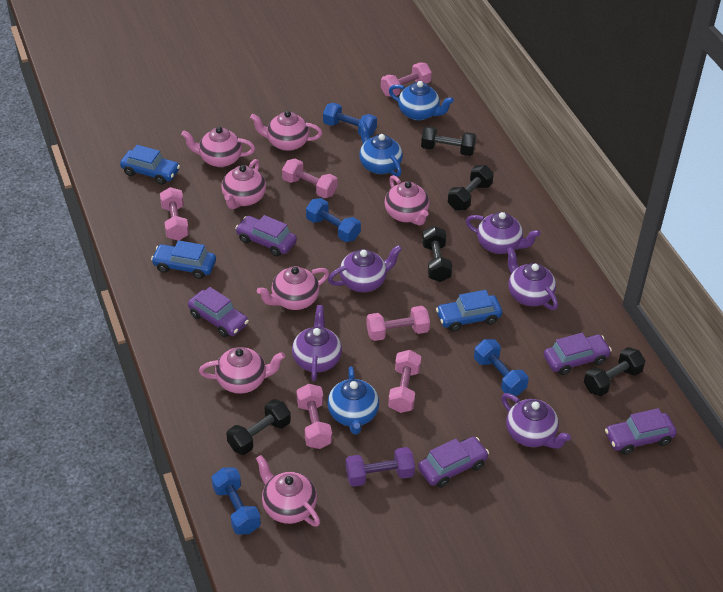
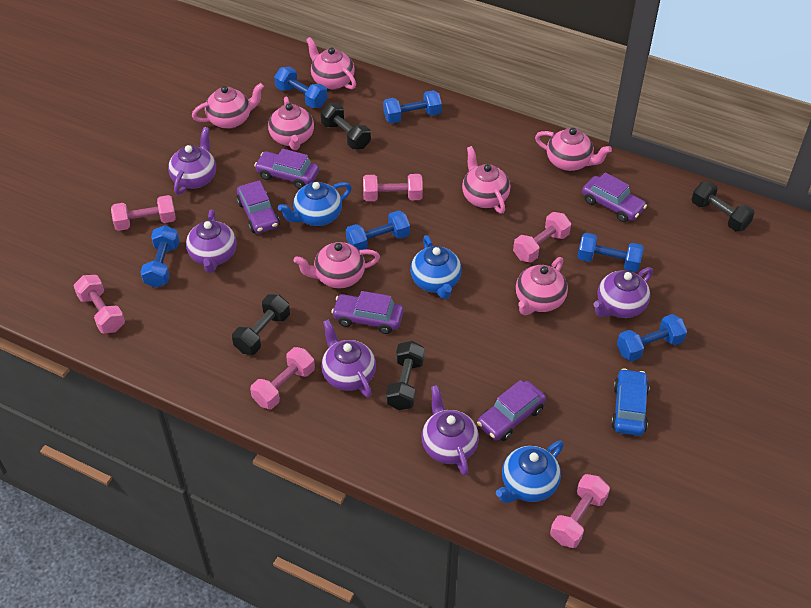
black dumbbell: [227,399,291,455] [421,126,476,156] [422,226,453,282] [448,165,494,210] [584,347,645,396] = 5 -> [232,294,290,355] [320,103,371,149] [386,341,424,410] [691,181,754,231] = 4
blue car: [120,145,180,185] [151,240,216,279] [436,290,502,332] = 3 -> [611,369,650,436] = 1
blue dumbbell: [212,468,261,535] [306,198,361,242] [323,103,377,136] [474,339,529,396] = 4 -> [141,225,180,288] [274,67,328,108] [346,210,410,250] [383,90,442,123] [577,233,644,272] [617,314,687,361] = 6
purple dumbbell: [346,447,415,487] = 1 -> none = 0

